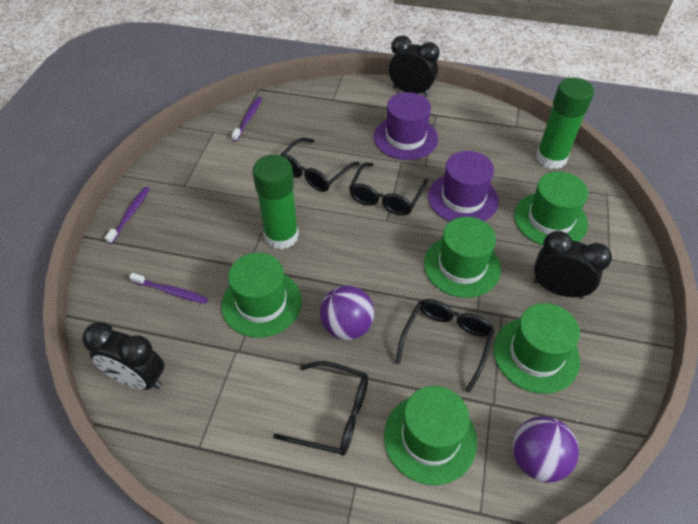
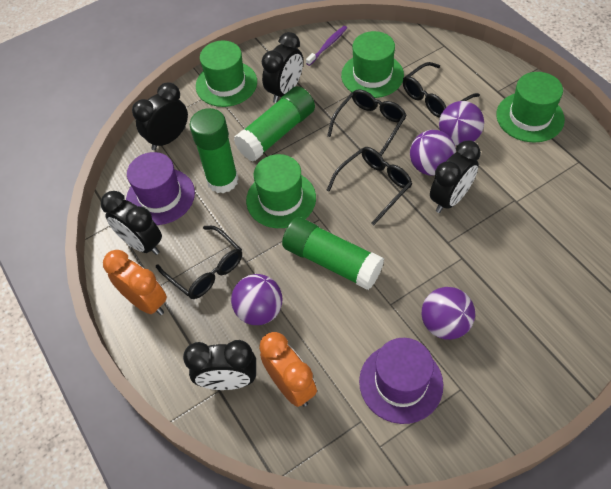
black clock: [82,322,164,390] [389,36,440,97] [534,231,612,299] = 3 -> [101,191,162,255] [132,82,188,150] [183,340,256,390] [262,32,303,103] [430,140,481,213] = 5
green glue stick: [253,155,299,250] [536,77,594,169] = 2 -> [190,108,239,193] [234,86,315,161] [282,217,384,290] = 3
green hat: [221,253,302,338] [384,386,477,485] [424,217,501,298] [493,303,580,394] [514,172,588,245] = 5 -> [196,41,257,107] [246,154,316,228] [341,31,404,98] [496,72,565,143] = 4
orange clock: none = 0 -> [103,250,167,315] [259,332,317,407] = 2
purple ball: [320,285,374,340] [513,416,579,482] = 2 -> [231,274,282,325] [410,130,456,175] [422,287,475,340] [439,101,484,145] = 4
purple toothbrush: [105,187,150,244] [129,273,208,304] [232,97,262,141] = 3 -> [306,26,347,66] = 1

